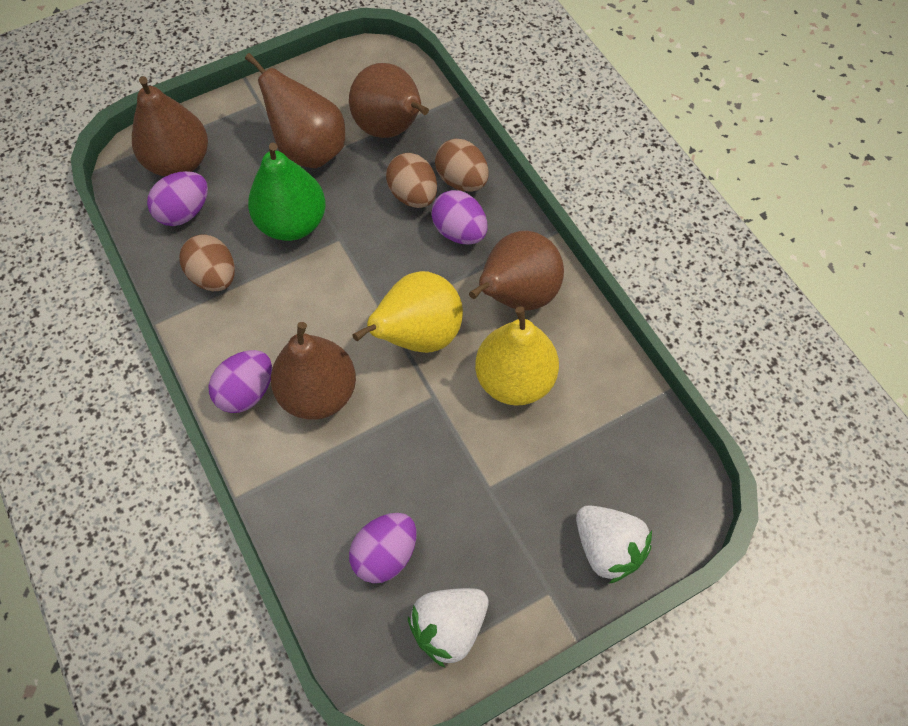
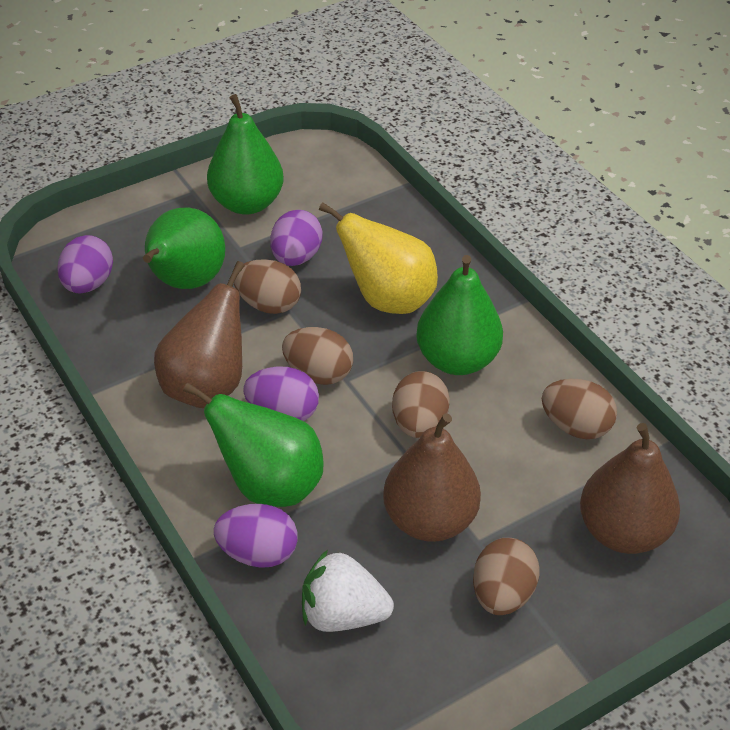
brown egg: [179,234,235,291] [386,153,437,208] [435,139,489,192] = 3 -> [234,259,301,314] [282,327,353,385] [392,371,450,438] [473,538,539,615] [542,379,617,439] = 5
brown pear: [132,76,208,177] [245,53,345,168] [271,322,356,420] [349,63,429,138] [469,231,564,311] = 5 -> [154,261,245,408] [383,413,481,542] [580,423,680,554] = 3
green pear: [248,142,326,241] = 1 -> [143,208,225,289] [183,382,324,507] [207,94,284,215] [416,255,503,375] = 4
white strawberry: [408,588,489,667] [576,505,652,583] = 2 -> [302,550,394,632] = 1
yellow pear: [352,271,463,353] [475,306,559,406] = 2 -> [319,202,438,314] = 1

